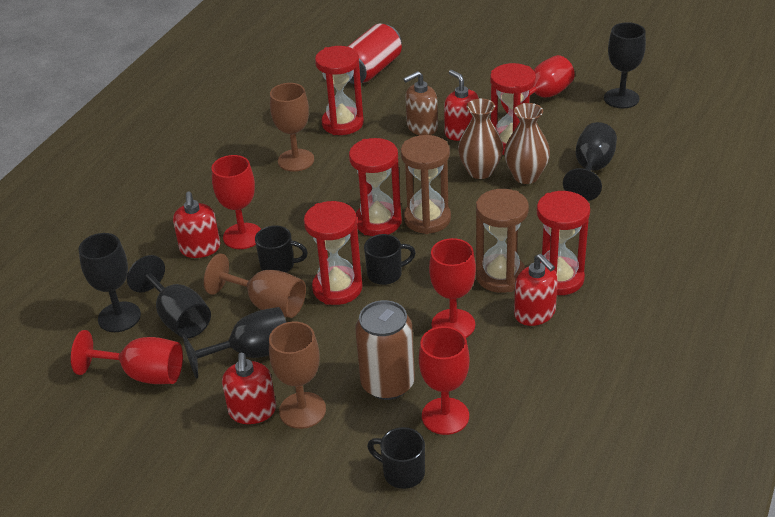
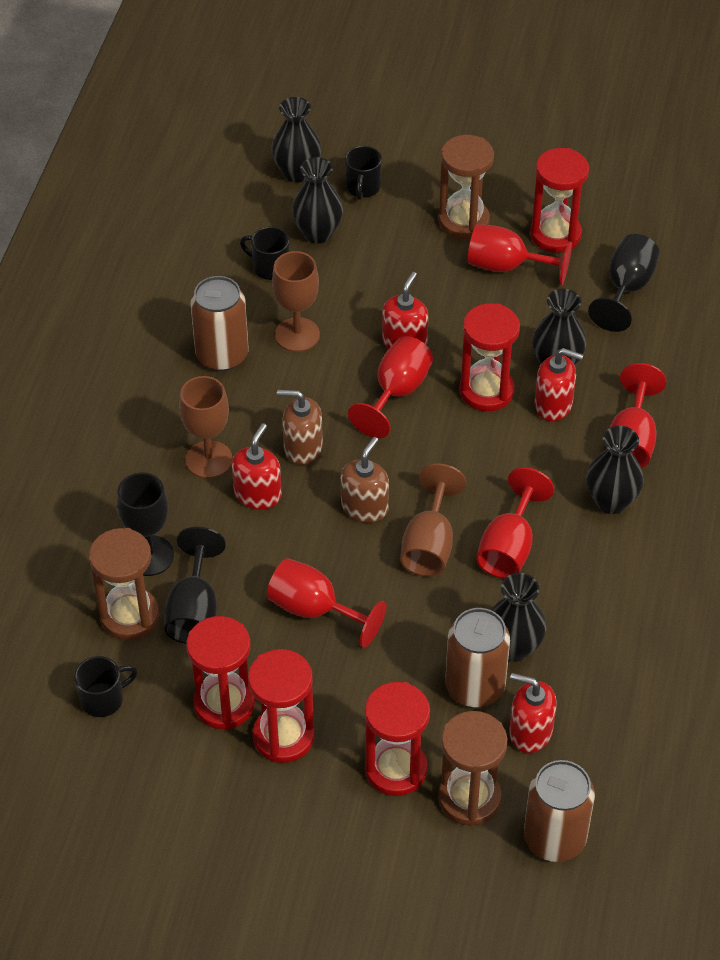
black goblet: [78,233,141,332] [127,255,211,339] [183,307,286,379] [563,122,617,201] [604,22,646,109] = 5 -> [117,472,174,576] [164,527,226,644] [588,234,660,332] = 3
black vase: none = 0 -> [271,97,321,183] [292,157,343,243] [491,573,547,662] [532,289,587,365] [586,426,644,514] = 5
brown can: [355,300,415,400] = 1 -> [191,276,248,371] [445,608,510,707] [524,760,595,862] = 3
brown hourglass: [401,135,451,234] [476,189,529,293] = 2 -> [89,528,159,640] [438,711,507,826] [439,135,494,239] = 3
brown soap dispenser: [403,71,438,135] = 1 -> [277,390,323,465] [341,437,389,523] = 2
brown vase: [458,99,503,179] [504,103,550,184] = 2 -> none = 0
red can: [347,24,402,84] = 1 -> none = 0

